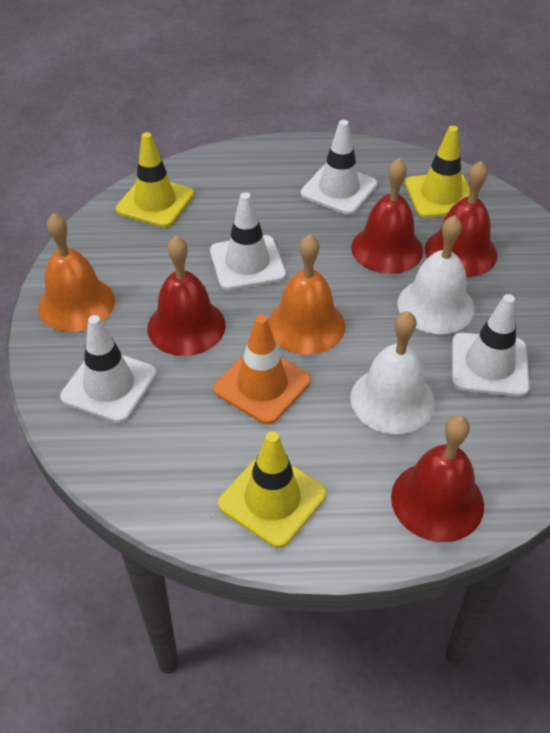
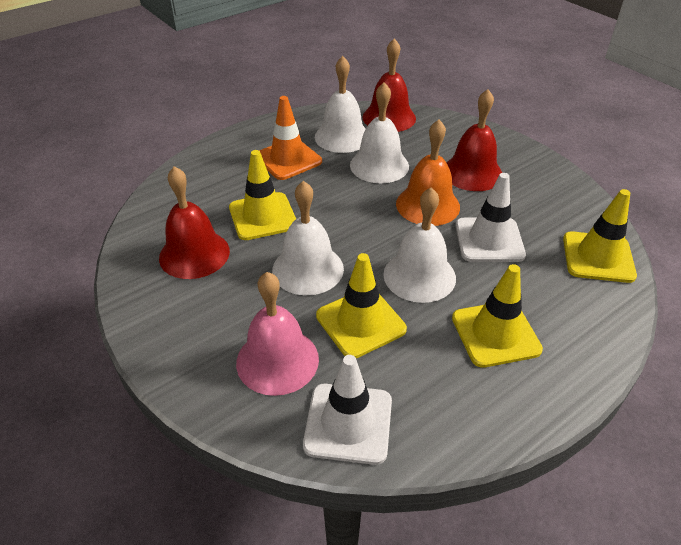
orange bell: [38,213,115,332] [268,235,345,355] = 2 -> [396,120,460,226] = 1
pink bell: none = 0 -> [236,272,319,396] = 1
red bell: [147,236,226,356] [351,158,423,274] [391,416,484,542] [425,161,497,277] = 4 -> [159,166,230,279] [362,38,416,132] [447,89,502,191] = 3
white bell: [350,311,435,434] [398,215,475,334] = 2 -> [272,181,344,295] [315,56,366,153] [350,82,409,183] [383,187,456,303] = 4
white traffic cone: [60,315,157,423] [210,192,286,290] [301,120,377,215] [452,294,530,397] = 4 -> [303,355,392,465] [456,173,526,262] = 2
yellow traffic cone: [116,132,194,227] [218,431,327,548] [405,126,470,218] = 3 -> [229,150,296,240] [316,253,407,358] [452,264,543,368] [563,189,637,283] = 4

